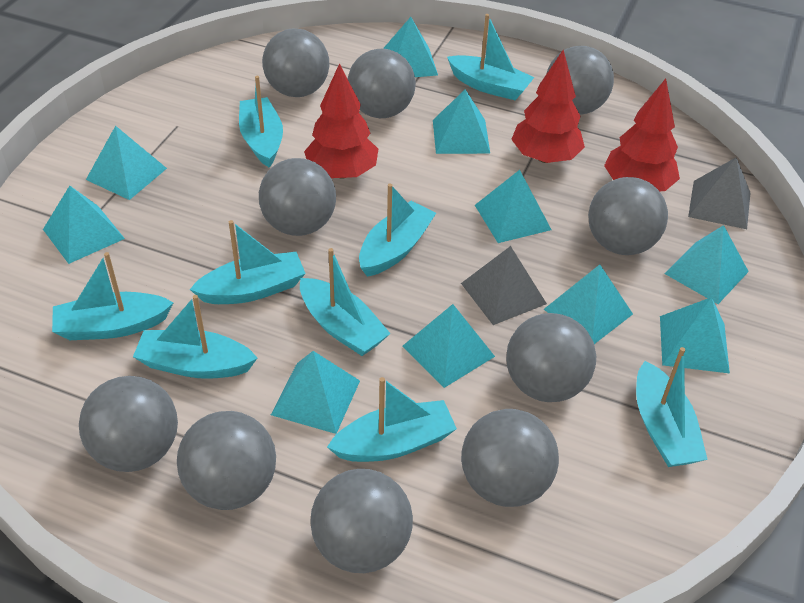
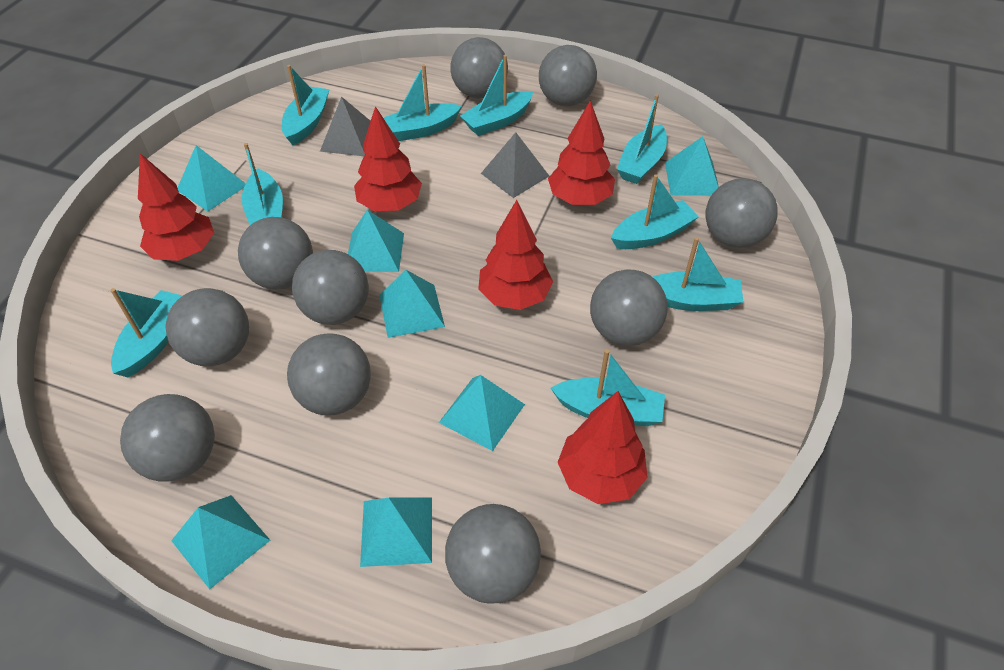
red tree: [304,63,378,179] [511,50,585,163] [604,78,680,191] = 3 -> [138,153,214,261] [354,106,422,211] [478,200,553,310] [548,101,615,205] [558,391,648,504] = 5
turquoise pyramid: [43,186,125,264] [86,126,167,200] [271,351,360,434] [383,17,438,77] [403,304,495,388] [433,90,490,154] [475,170,551,243] [544,265,633,344] [660,297,730,374] [664,225,749,304] = 10 -> [171,495,270,589] [177,145,246,212] [348,210,404,272] [360,498,432,567] [379,270,445,338] [439,375,525,451] [665,136,719,196] = 7

